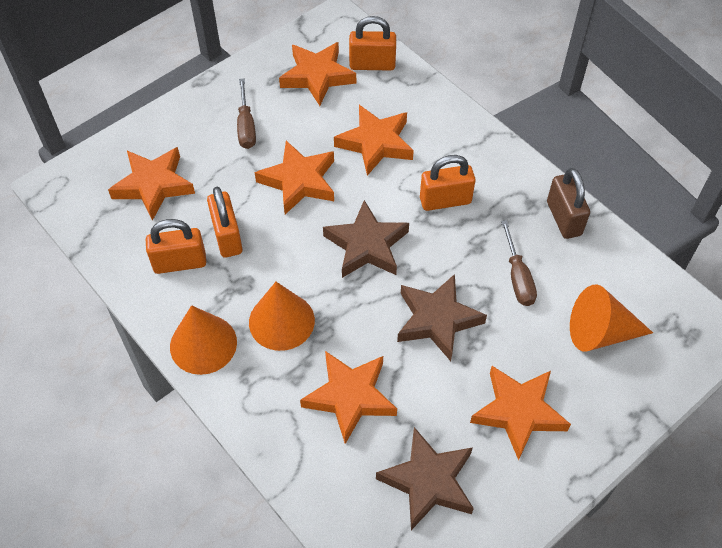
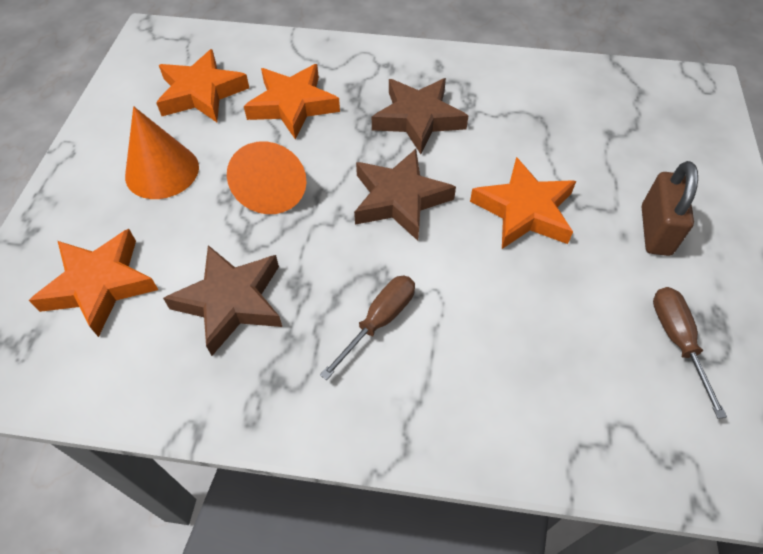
orange cone: [170,305,237,375] [249,282,315,351] [570,284,653,351] = 3 -> [125,106,199,199] [227,141,307,214] = 2
orange padlock: [146,219,206,274] [207,187,242,258] [349,16,396,71] [420,155,475,211] = 4 -> none = 0
orange star: [108,147,195,221] [255,141,334,214] [279,42,356,106] [300,351,397,444] [334,105,414,176] [470,366,571,460] = 6 -> [29,229,158,337] [156,49,249,122] [244,64,340,140] [470,157,576,249] = 4

